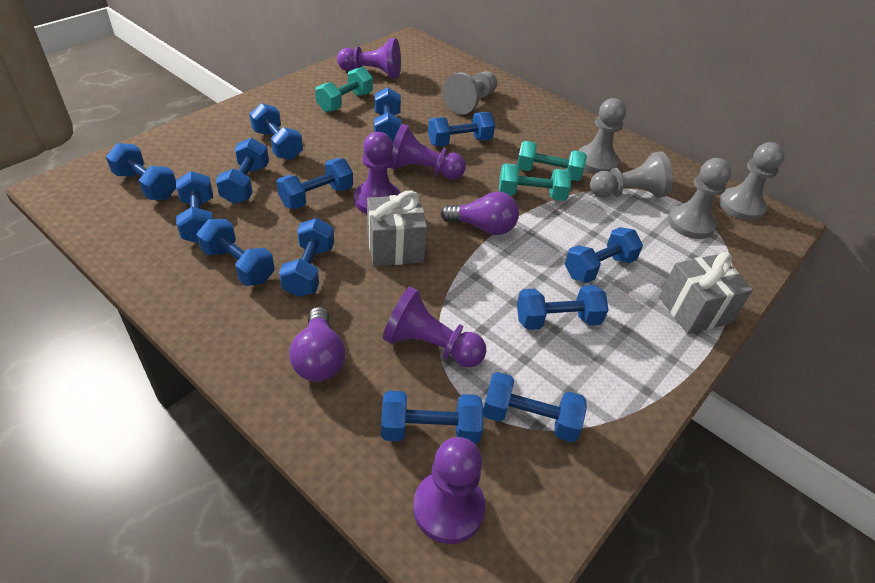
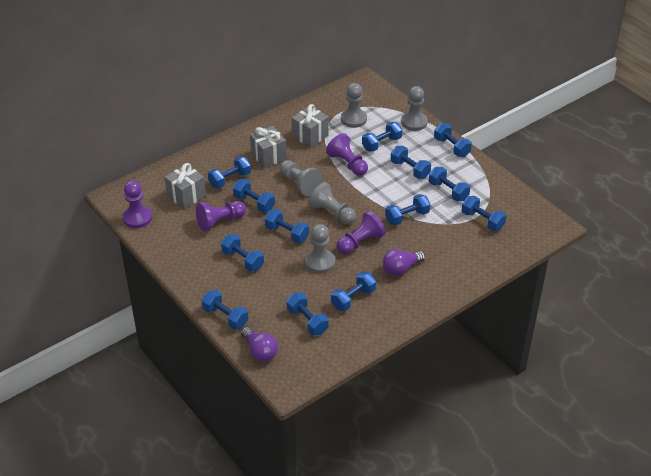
grey gift: [367,191,427,266] [659,252,753,334] = 2 -> [164,163,206,209] [250,126,287,168] [292,104,329,148] = 3
purple pawn: [337,38,401,78] [354,132,401,214] [383,286,486,368] [389,124,466,180] [413,437,486,544] = 5 -> [123,180,152,228] [196,201,246,232] [326,133,368,176] [337,211,386,254] = 4
turquoise dumbbell: [315,67,373,112] [499,163,572,201] [517,141,587,181] = 3 -> none = 0

